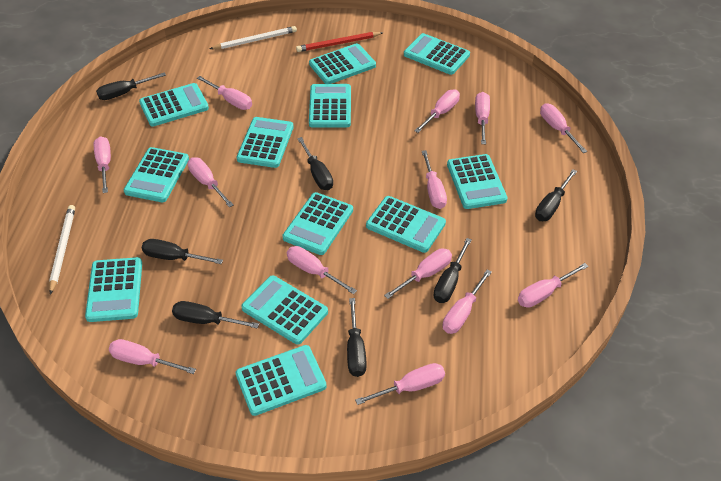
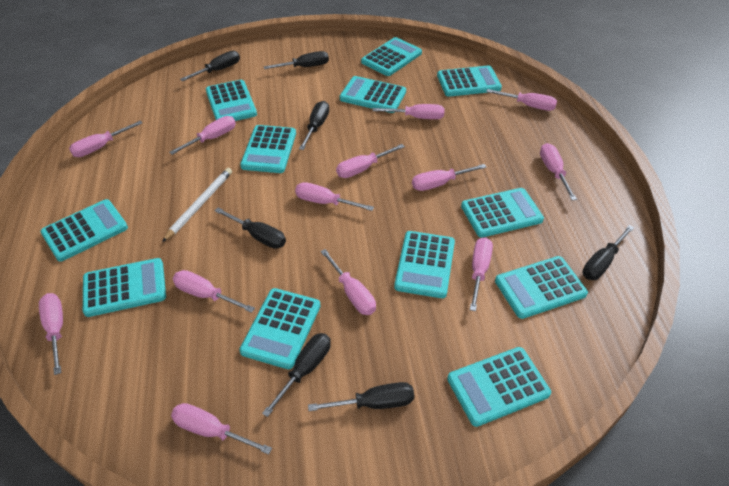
red pencil: [296,32,383,52] = 1 -> none = 0
white pencil: [49,205,75,295] [210,26,297,49] = 2 -> [162,168,232,242] = 1

